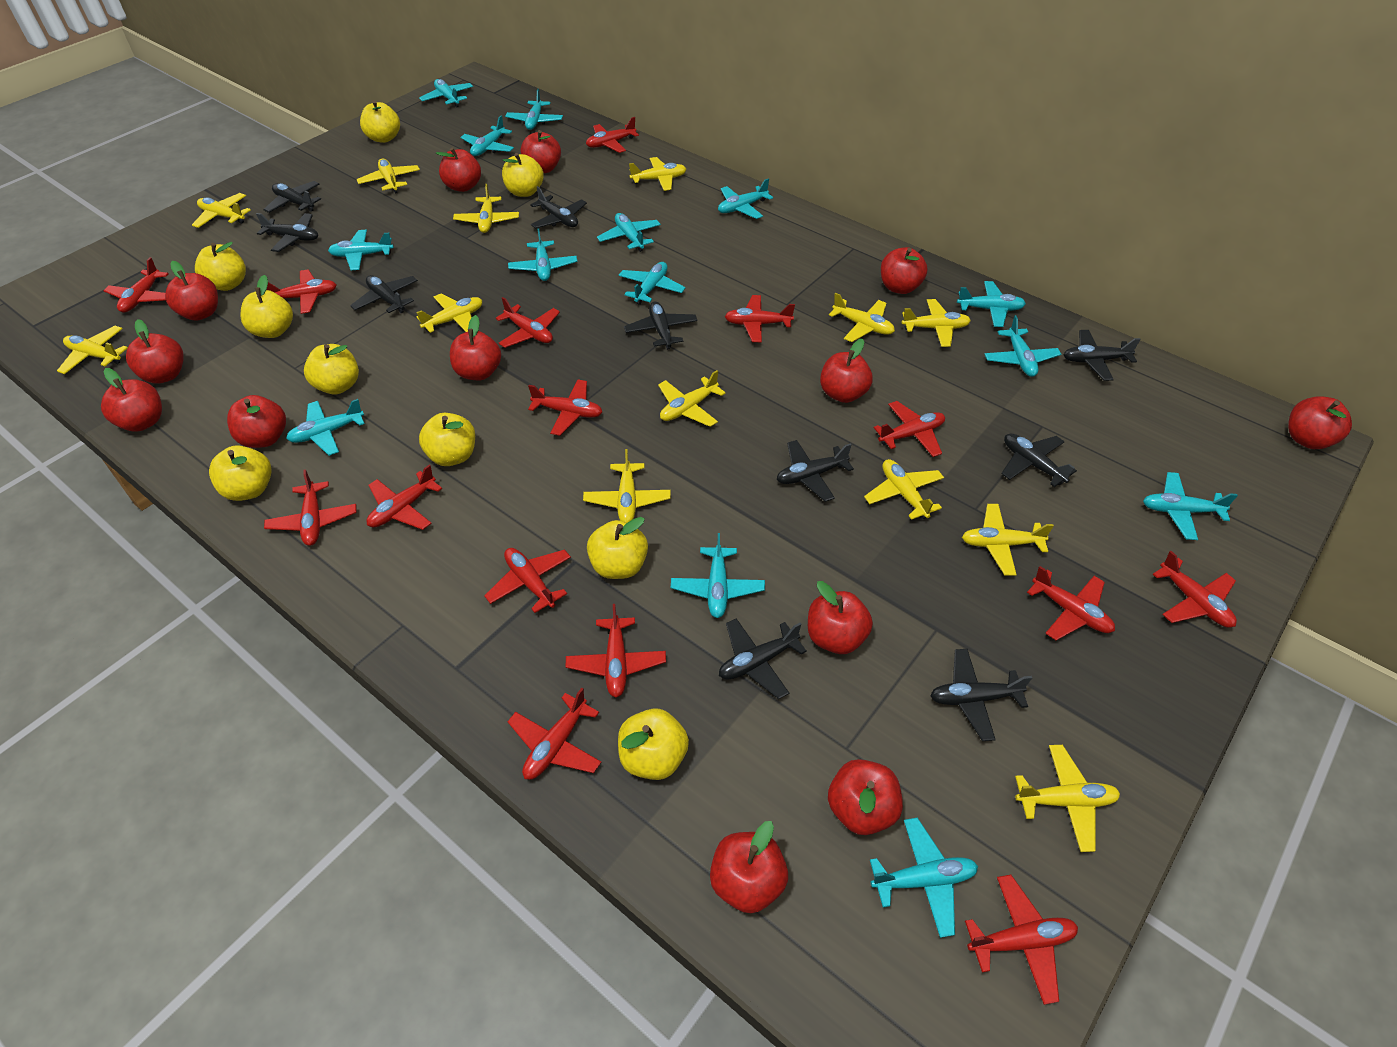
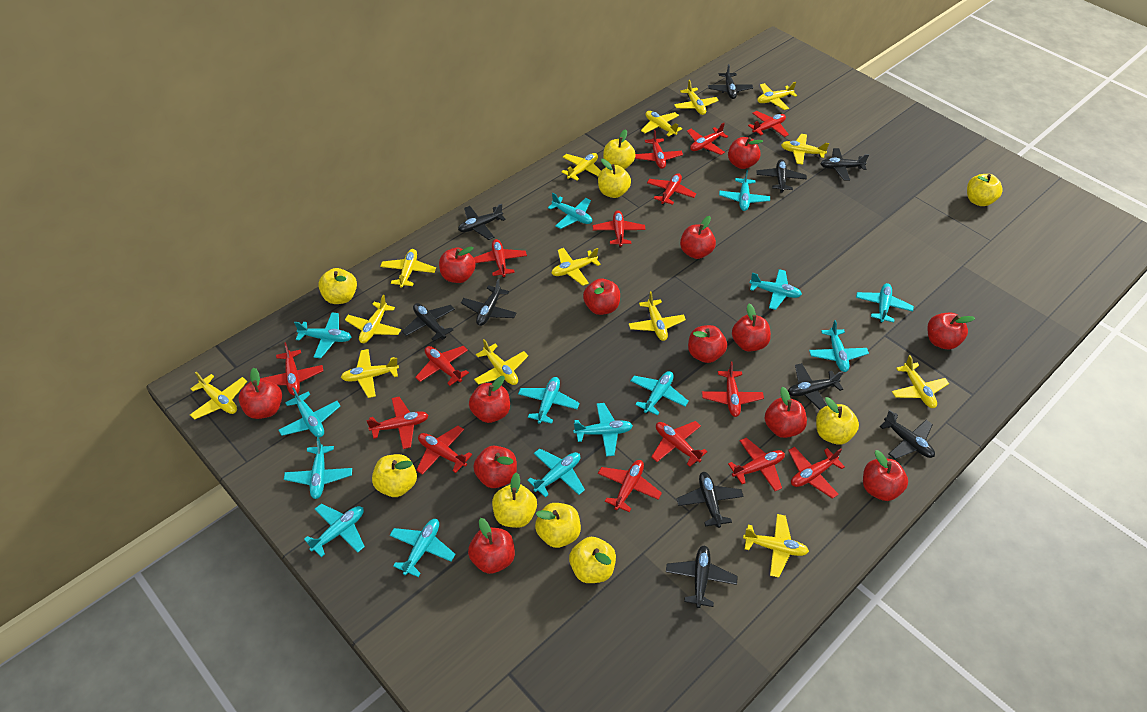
yellow plane: [57,326,128,374] [192,193,251,228] [357,158,420,194] [416,293,482,333] [453,184,519,233] [583,449,671,523] [629,157,686,191] [658,370,726,427] [829,293,895,342] [864,459,944,520] [901,299,971,347] [962,504,1054,576] [1015,745,1120,852] = 13 -> [190,372,247,420] [341,349,399,398] [345,295,401,343] [380,249,436,288] [474,339,528,385] [551,248,601,286] [562,153,601,181] [628,291,686,341] [641,111,682,137] [674,80,719,115] [743,514,809,578] [757,82,797,110] [781,134,829,165] [892,355,949,408] = 14

